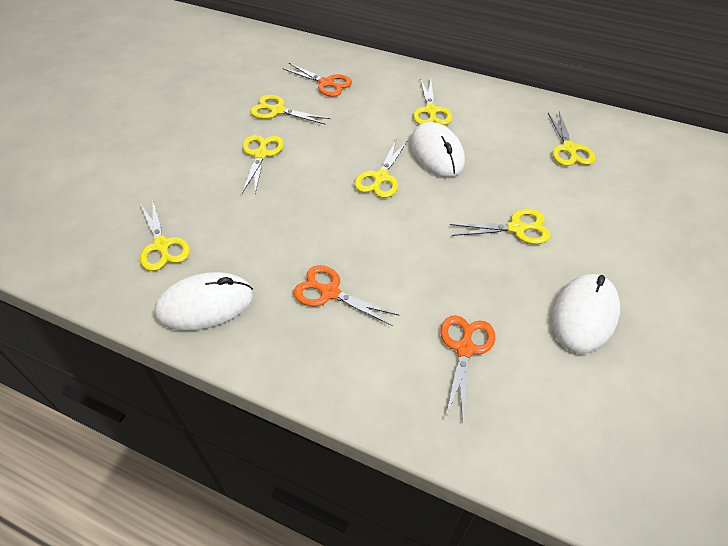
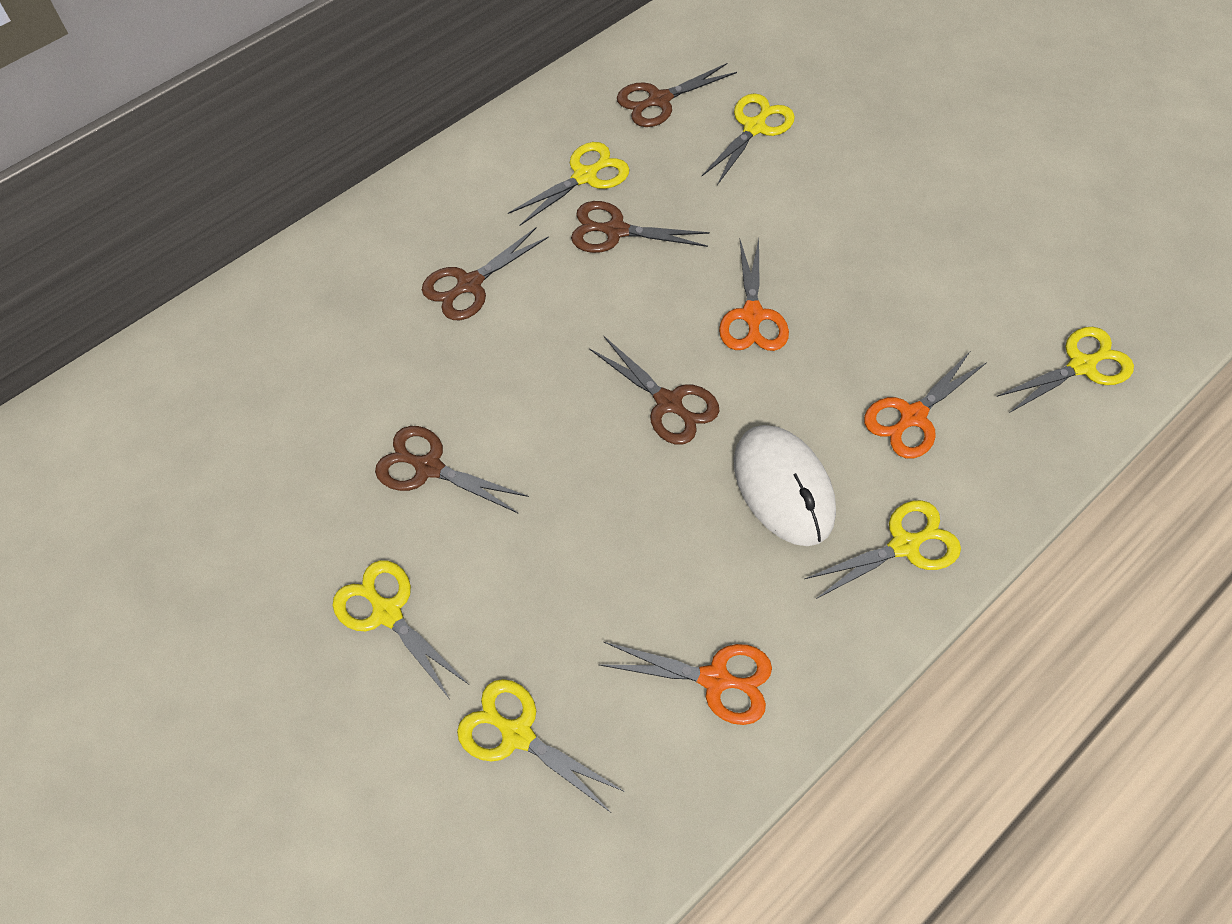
brown scissors: none = 0 -> [375,426,529,514] [422,228,549,320] [571,201,710,253] [589,335,719,445] [617,63,737,127] = 5
white mouse: [154,272,253,331] [410,122,465,177] [552,274,620,354] = 3 -> [734,425,836,546] = 1
yellow scissors: [140,198,190,271] [242,135,284,194] [250,95,330,125] [354,140,407,198] [413,79,452,125] [450,209,551,244] [548,111,595,166] = 7 -> [333,560,469,698] [457,679,625,813] [508,142,629,226] [702,94,795,185] [805,500,961,599] [996,327,1134,413] = 6

